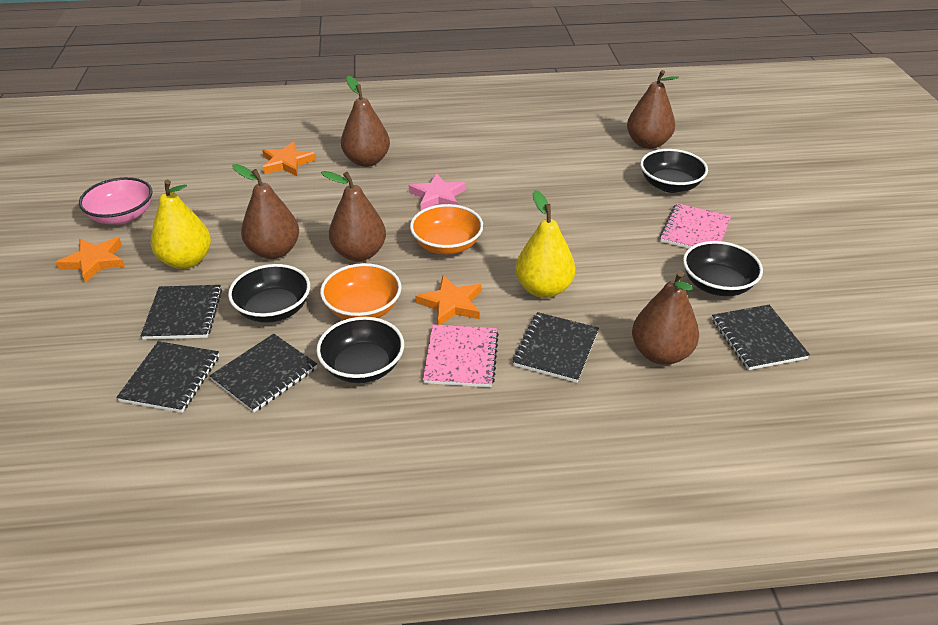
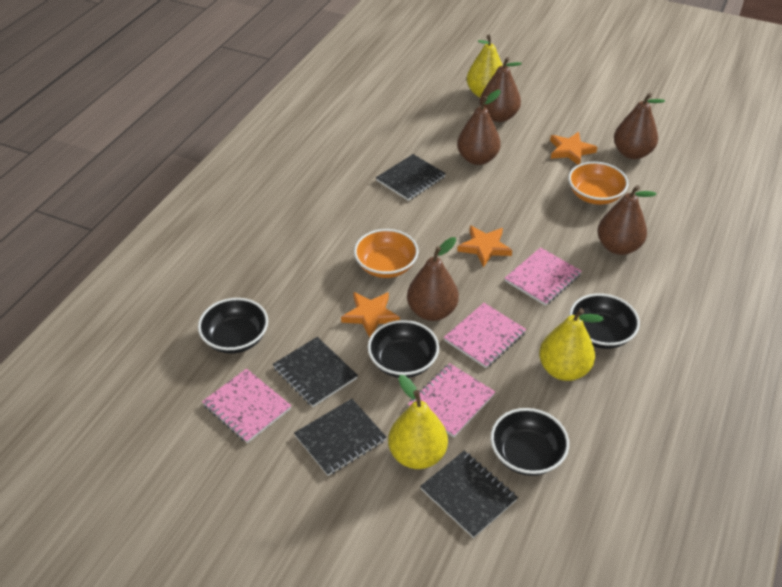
black notebook: [116,341,219,413] [141,285,222,340] [209,334,317,412] [513,312,599,383] [712,305,810,370] = 5 -> [273,337,358,407] [294,399,386,476] [376,154,446,201] [420,451,518,538] = 4
pink bowl: [79,177,152,224] = 1 -> none = 0
pink notebook: [423,325,499,387] [660,203,731,249] = 2 -> [202,369,292,443] [408,363,495,437] [444,303,526,368] [505,247,582,306] = 4
pink star: [409,173,466,210] = 1 -> none = 0
yellow pear: [150,180,211,269] [515,190,576,298] = 2 -> [388,375,448,469] [467,35,503,97] [539,308,604,381] = 3

